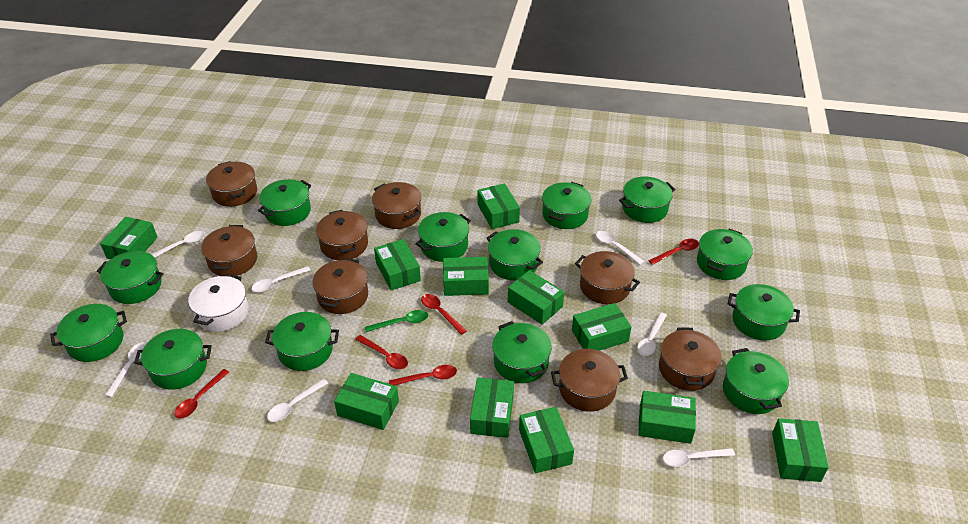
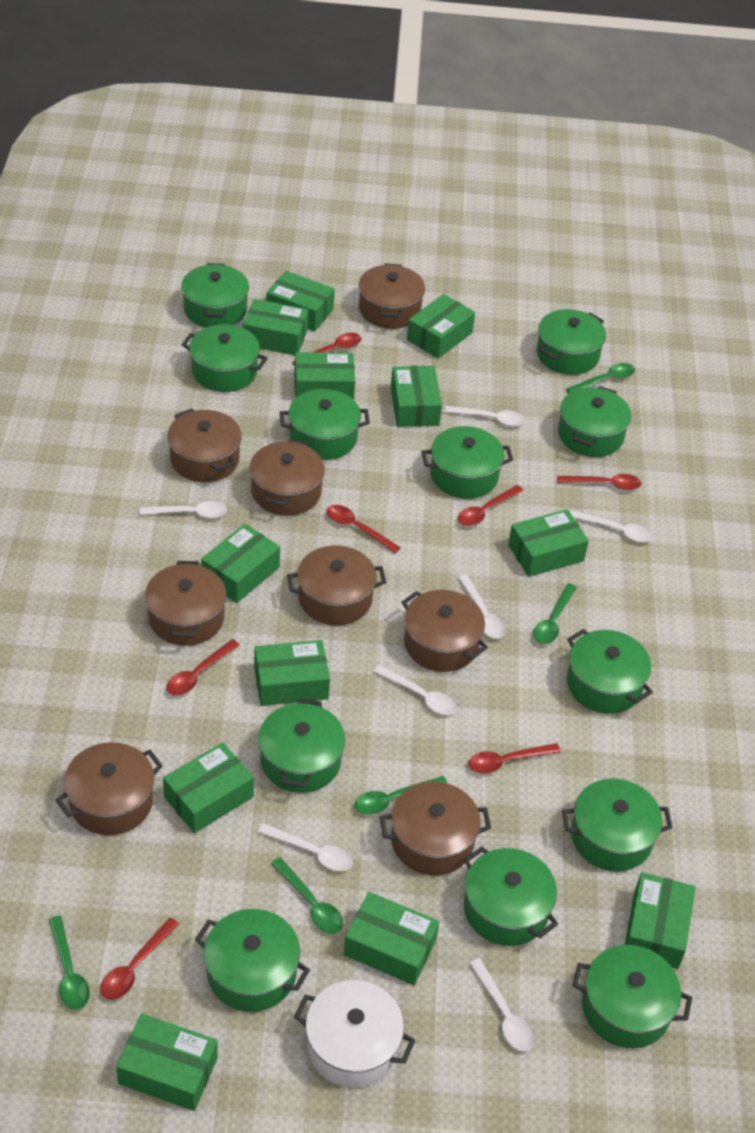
green box: [100,217,158,259] [334,373,399,430] [374,239,421,290] [443,257,489,296] [470,377,514,438] [478,184,520,229] [508,270,564,325] [519,407,574,473] [572,303,631,351] [638,391,696,444] [772,418,829,482] = 11 -> [116,1014,218,1111] [163,742,254,833] [201,524,280,603] [243,299,308,355] [254,640,330,706] [266,271,335,331] [294,352,355,400] [344,892,439,985] [391,366,442,427] [407,294,475,359] [508,509,589,577] [625,872,696,969] = 12
green pot: [50,304,127,362] [97,251,163,304] [134,329,212,390] [258,179,311,226] [265,312,339,371] [416,212,471,262] [487,229,543,281] [492,321,552,383] [542,182,591,229] [619,177,676,223] [697,229,753,280] [723,348,789,414] [728,284,800,341] = 13 -> [181,263,249,328] [182,324,268,392] [195,909,310,1012] [258,698,345,793] [280,389,370,460] [421,426,513,499] [464,847,558,946] [537,309,606,375] [558,386,631,457] [562,778,673,872] [567,629,653,714] [573,945,692,1048] = 12
green spoon: [365,310,428,332] = 1 -> [49,916,90,1010] [271,857,343,934] [355,776,448,815] [533,583,577,644] [566,363,635,393] = 5
red spoon: [174,369,229,419] [355,335,408,369] [389,365,457,386] [421,294,467,335] [648,239,699,265] = 5 -> [100,918,179,1000] [166,639,240,696] [292,333,361,366] [326,505,401,553] [458,485,523,526] [468,743,561,774] [557,474,641,490] = 7

